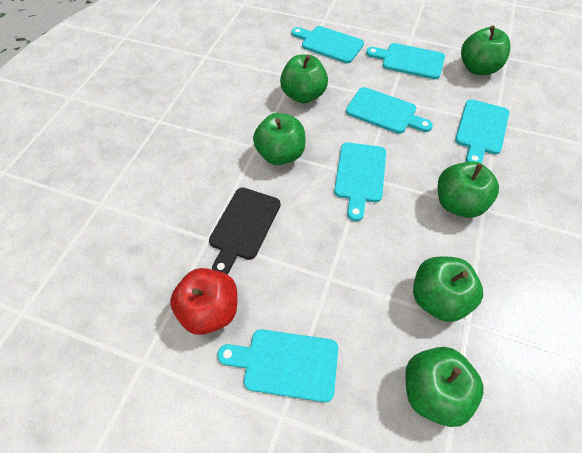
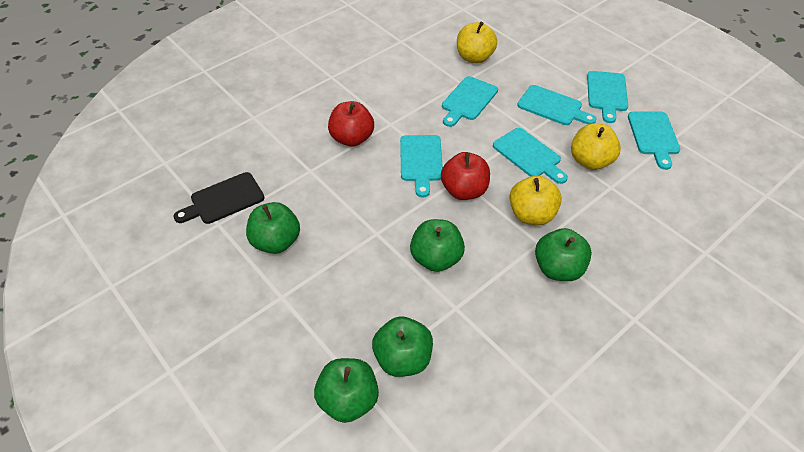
green apple: [253,113,306,165] [280,55,328,103] [405,347,483,427] [413,256,483,322] [438,161,499,218] [461,26,510,75] = 6 -> [246,202,300,254] [314,358,379,423] [372,316,433,377] [410,219,465,272] [535,228,592,281] = 5
red apple: [170,268,238,335] = 1 -> [328,101,374,147] [441,152,490,200] = 2
yellow apple: none = 0 -> [457,21,497,63] [509,175,562,225] [571,123,621,170] = 3

